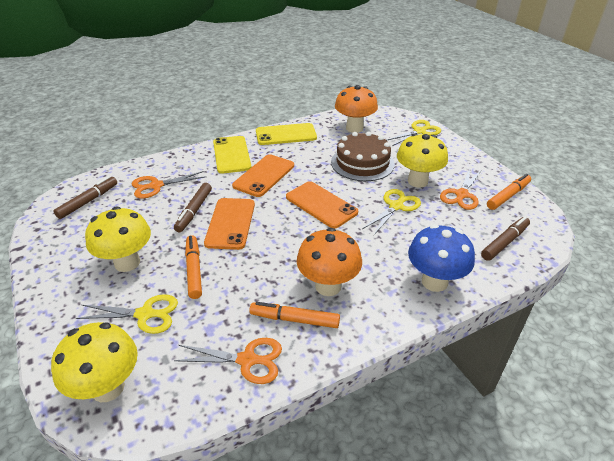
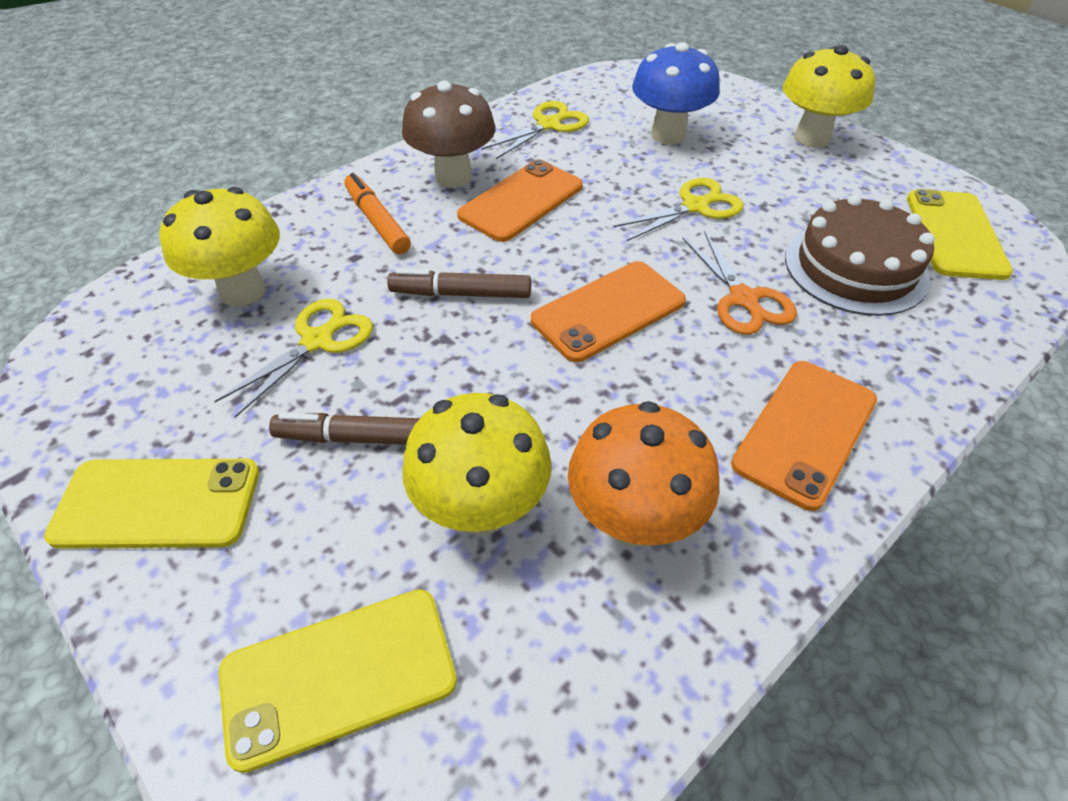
brown marker: [53,176,117,219] [174,183,212,232] [481,217,530,261] = 3 -> [269,413,420,445] [387,269,531,298] = 2
brown mushroom: none = 0 -> [402,81,495,188] = 1
orange marker: [185,235,202,299] [249,302,340,328] [487,174,531,210] = 3 -> [344,173,411,254] = 1
orange mushroom: [297,228,362,296] [335,85,378,133] = 2 -> [568,401,719,547] = 1
orange scissors: [132,171,206,198] [174,338,282,384] [440,168,482,210] = 3 -> [683,231,797,335] = 1
yellow phone: [213,136,251,174] [256,123,317,145] = 2 -> [44,459,259,549] [219,589,457,773] [907,189,1013,280] = 3

